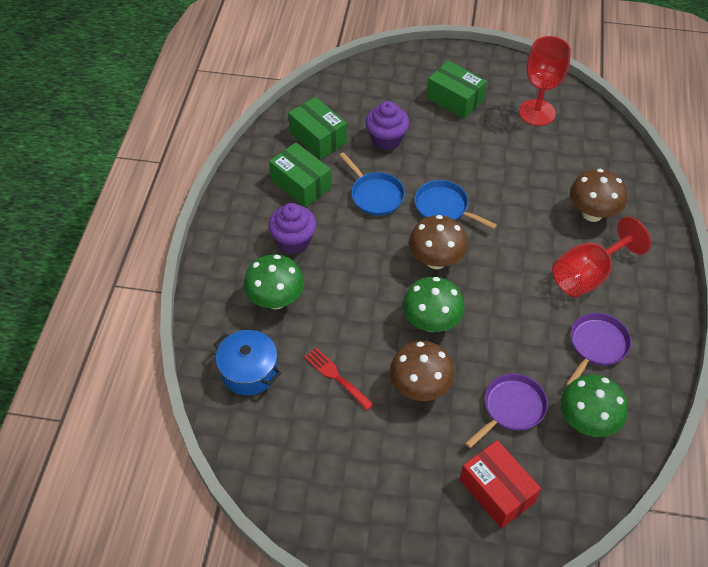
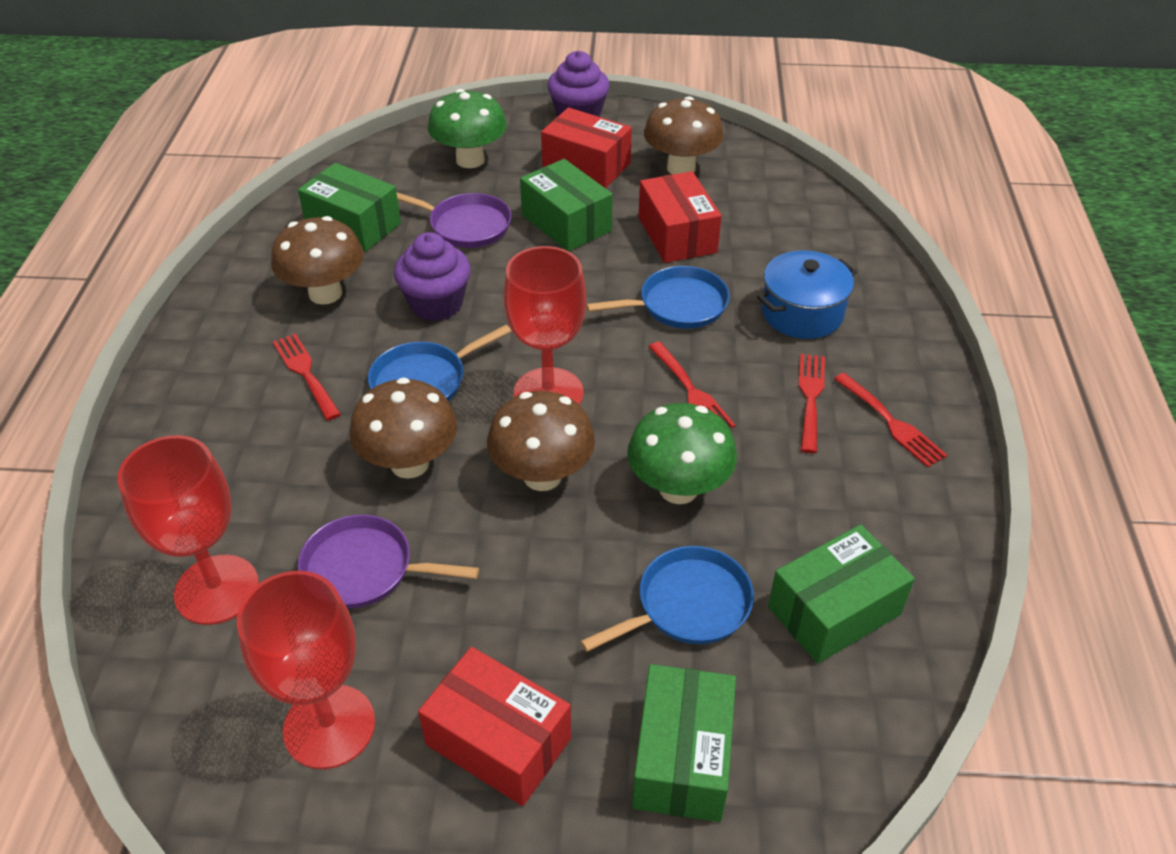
blue pan: [339,152,405,216] [414,180,497,229] = 2 -> [368,325,511,401] [580,546,754,652] [586,266,730,329] = 3
brown mushroom: [390,341,455,401] [409,215,468,269] [570,169,627,222] = 3 -> [271,216,364,305] [350,378,457,479] [487,391,595,491] [644,96,724,175] = 4
green box: [269,142,331,207] [288,97,347,159] [427,60,487,119] = 3 -> [298,163,401,252] [520,159,613,251] [632,664,736,822] [768,524,915,664] = 4
green mushroom: [244,254,304,310] [403,277,465,332] [560,374,628,437] = 3 -> [428,89,507,168] [627,403,737,504] = 2
red box: [460,440,541,528] = 1 -> [418,647,571,806] [541,108,632,188] [639,171,722,263] = 3
red fork: [304,348,374,410] = 1 -> [273,334,341,421] [648,341,735,428] [798,354,825,453] [834,373,947,467] = 4
red goblet: [519,36,571,126] [552,216,651,297] = 2 -> [117,435,259,625] [237,571,375,769] [504,246,586,405] = 3

